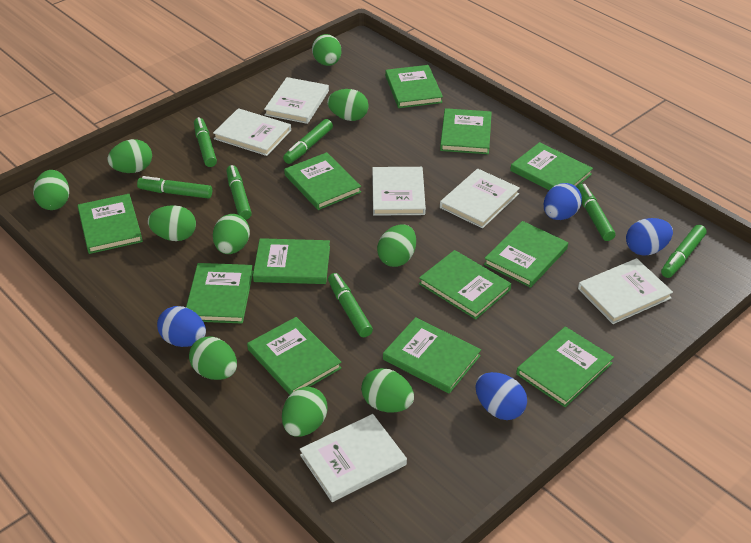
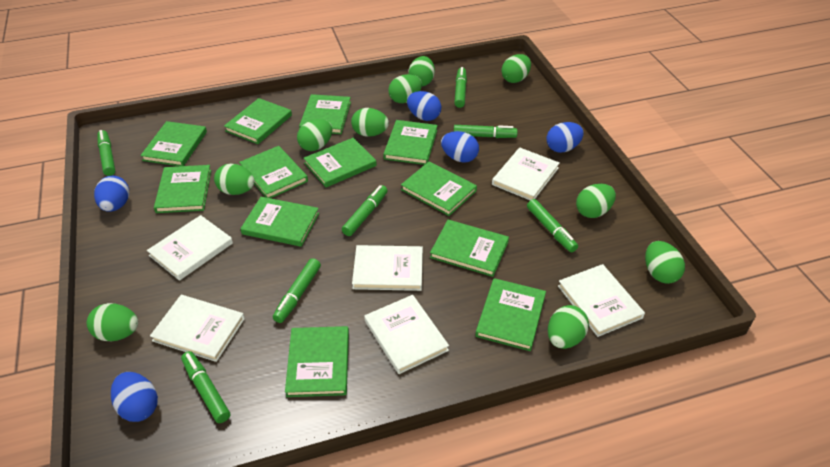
blue egg: [157,306,206,347] [475,372,527,420] [544,183,582,220] [626,218,673,256] = 4 -> [94,176,129,212] [111,372,158,422] [407,91,441,121] [441,131,479,163] [546,122,584,153] = 5

